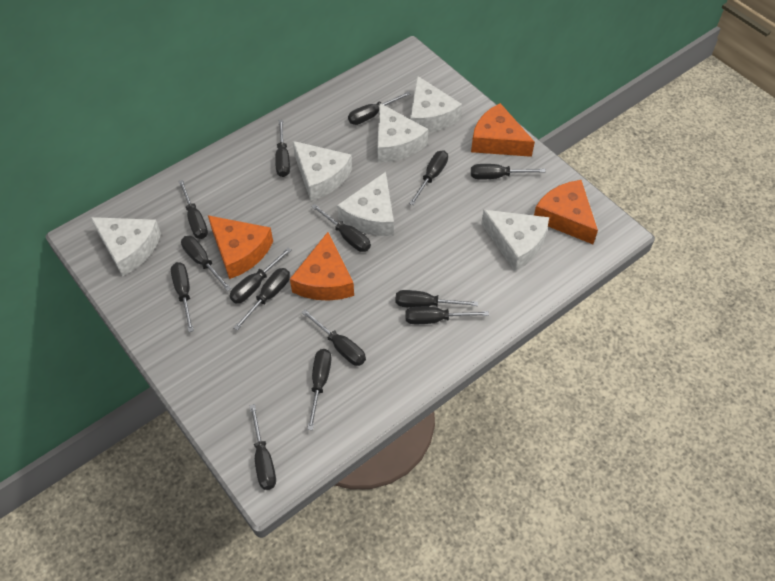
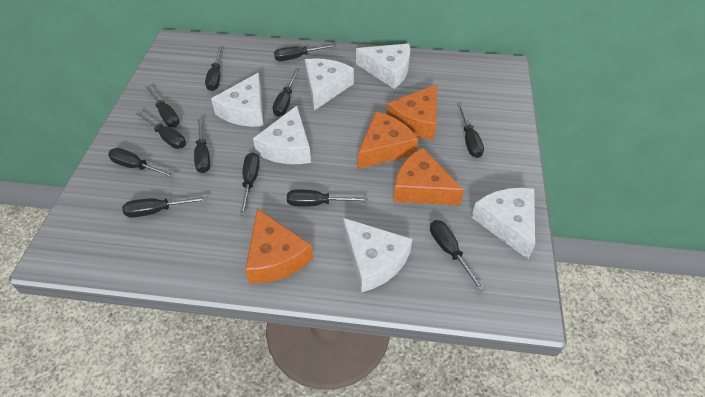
black screwdriver: [171,262,194,332] [178,180,208,239] [181,236,232,291] [230,248,291,304] [233,268,290,330] [249,404,276,490] [275,120,290,177] [302,309,366,366] [307,349,332,430] [311,204,371,252] [348,92,411,125] [395,290,478,308] [405,307,489,324] [409,150,448,205] [471,164,545,179] = 15 -> [108,148,175,178] [122,196,207,217] [136,111,186,149] [145,86,180,127] [194,118,210,173] [205,47,222,91] [240,152,260,216] [273,70,299,116] [274,44,336,61] [287,190,368,207] [430,220,485,291] [458,105,484,158] = 12

